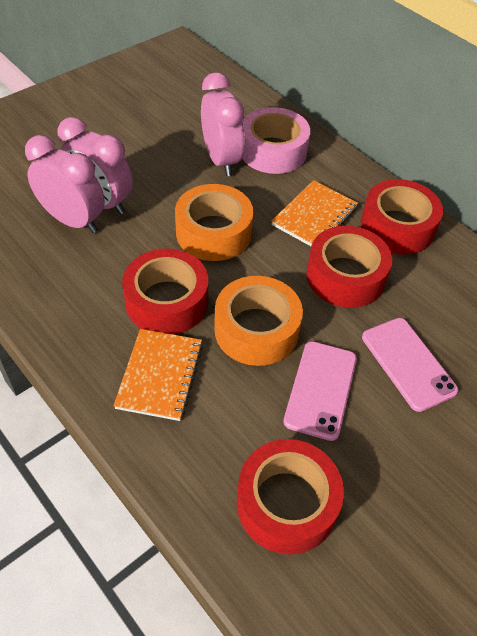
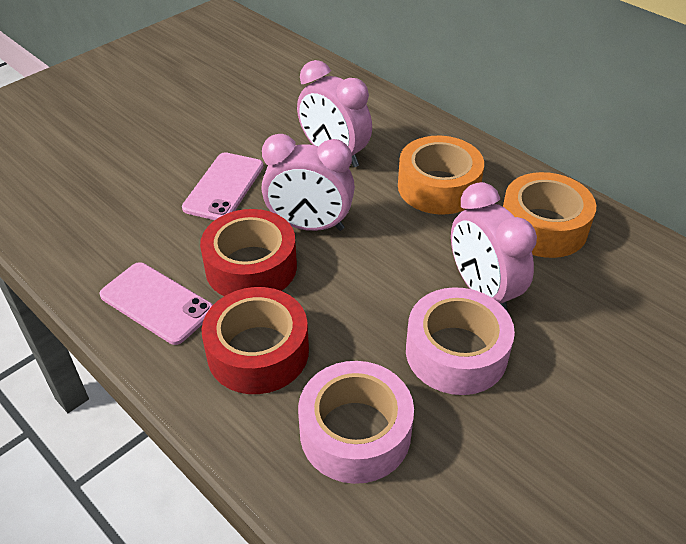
orange notebook: [113,329,203,421] [271,180,358,246] = 2 -> none = 0
pink tape: [242,107,310,174] = 1 -> [298,361,414,484] [406,287,515,395] = 2
red tape: [122,249,208,335] [237,439,344,554] [306,226,392,308] [361,179,443,255] = 4 -> [200,209,297,296] [201,287,309,394] = 2

